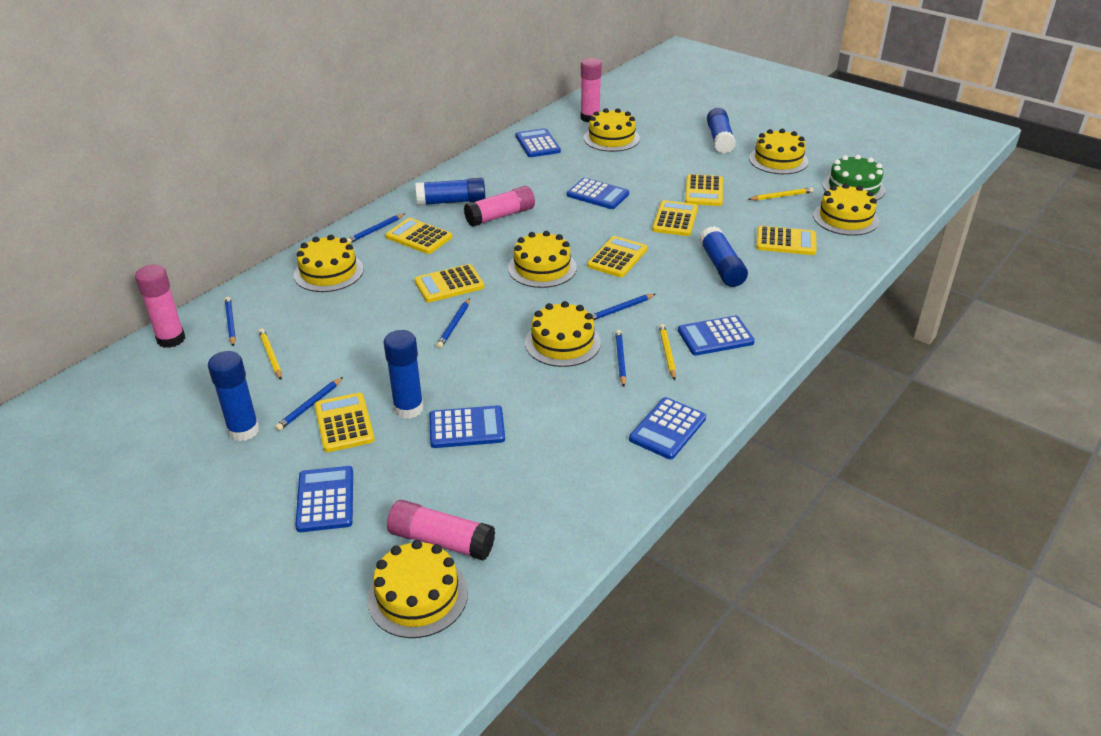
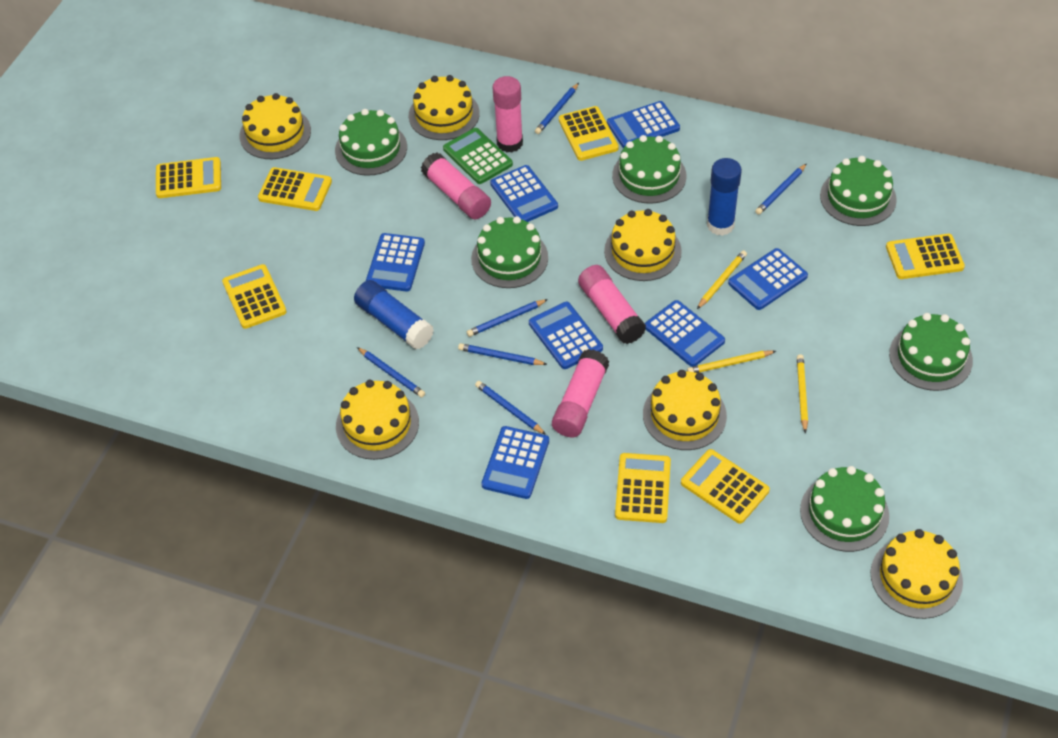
blue calculator: [295,466,353,532] [429,405,505,448] [516,128,561,157] [567,178,629,209] [629,397,706,459] [678,316,755,355] = 6 -> [366,233,425,292] [481,426,549,499] [490,165,558,222] [529,302,603,369] [607,101,680,148] [645,300,725,367] [728,248,808,310] = 7
blue glue stick: [208,351,259,441] [383,330,424,419] [415,178,485,206] [699,226,748,287] [707,108,736,154] = 5 -> [354,280,434,349] [707,158,742,236] = 2
green cake: [823,155,885,200] = 1 -> [335,109,407,176] [471,216,548,288] [612,135,686,204] [800,466,889,552] [820,156,897,226] [889,313,973,391] = 6
green calculator: none = 0 -> [443,128,513,184] = 1
yellow cake: [294,235,364,292] [367,540,468,638] [508,231,577,288] [525,301,601,367] [584,108,640,152] [749,129,808,174] [813,183,879,236] = 7 -> [240,93,311,159] [336,380,419,460] [409,75,480,140] [604,209,682,281] [643,370,727,450] [870,529,963,619] = 6

